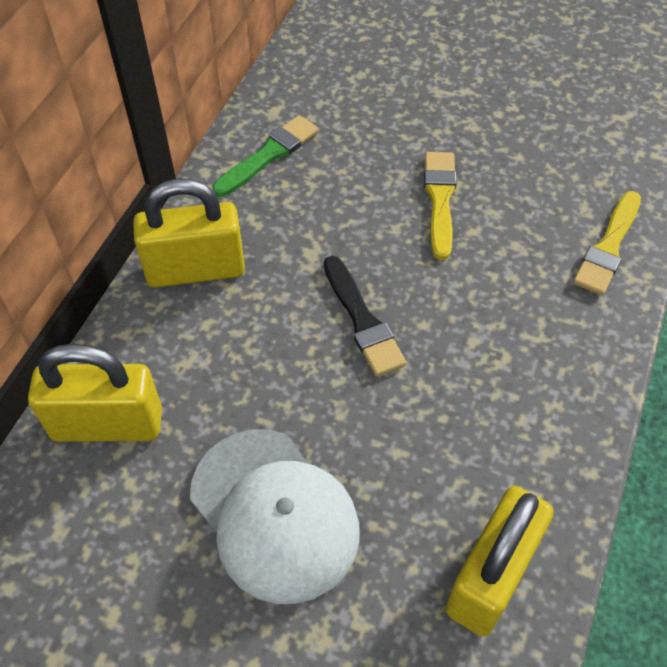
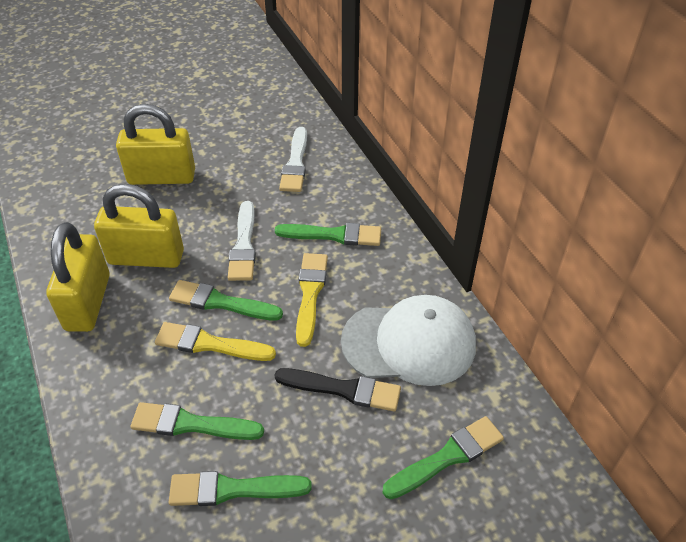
green brush: [212,115,319,197] = 1 -> [131,402,264,440] [169,280,283,321] [169,471,312,506] [275,223,381,246] [383,416,504,499] = 5
white brush: none = 0 -> [228,201,256,281] [279,127,307,192] = 2

